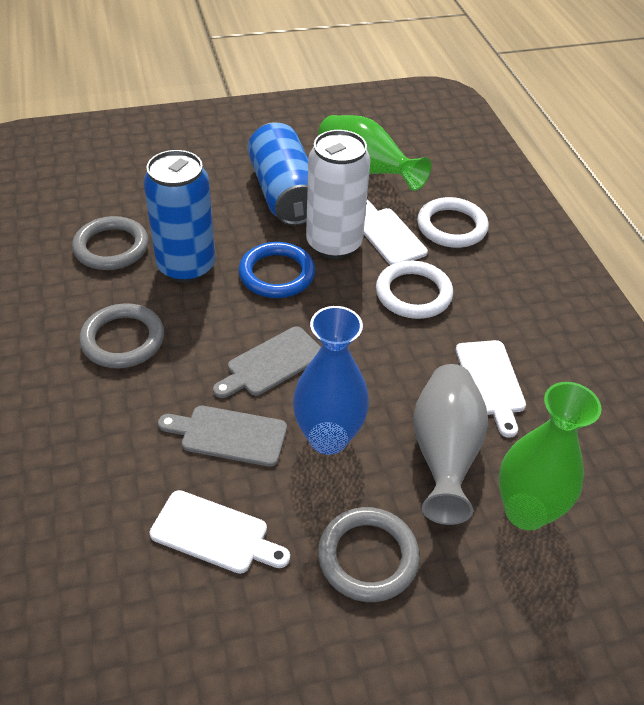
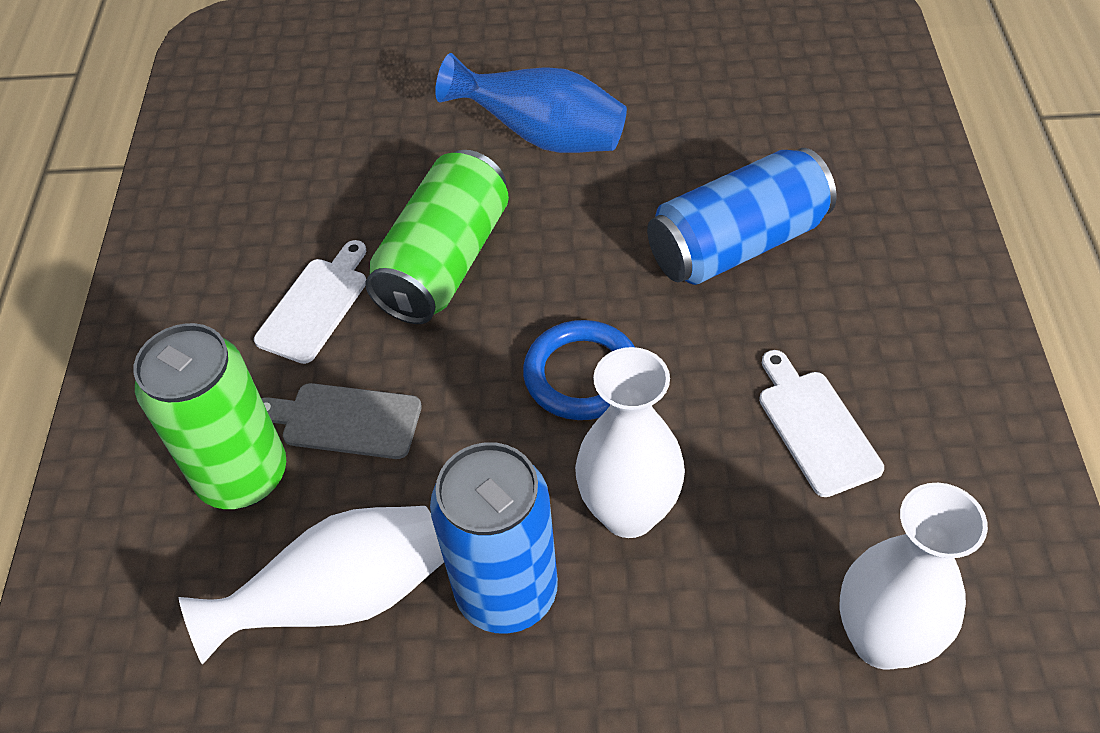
green can: none = 0 -> [133,323,286,509] [365,150,509,324] = 2
green vase: [318,115,431,191] [499,382,601,530] = 2 -> none = 0
grey cutting board: [158,406,287,467] [213,327,321,398] = 2 -> [261,383,422,459] = 1
grey ring: [72,216,149,270] [79,303,164,368] [318,507,420,602] = 3 -> none = 0
grey vase: [413,364,488,525] = 1 -> none = 0
white can: [306,130,371,259] = 1 -> none = 0
white cutting board: [150,490,290,574] [364,200,428,265] [455,340,526,438] = 3 -> [254,240,366,364] [759,350,884,497] = 2
white ring: [376,261,453,319] [417,197,489,248] = 2 -> none = 0
white vase: none = 0 -> [179,506,444,664] [575,347,685,538] [839,483,988,670] = 3

